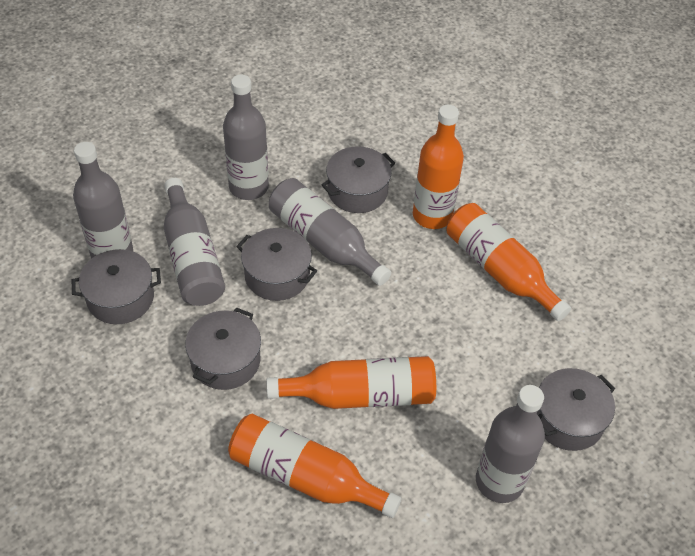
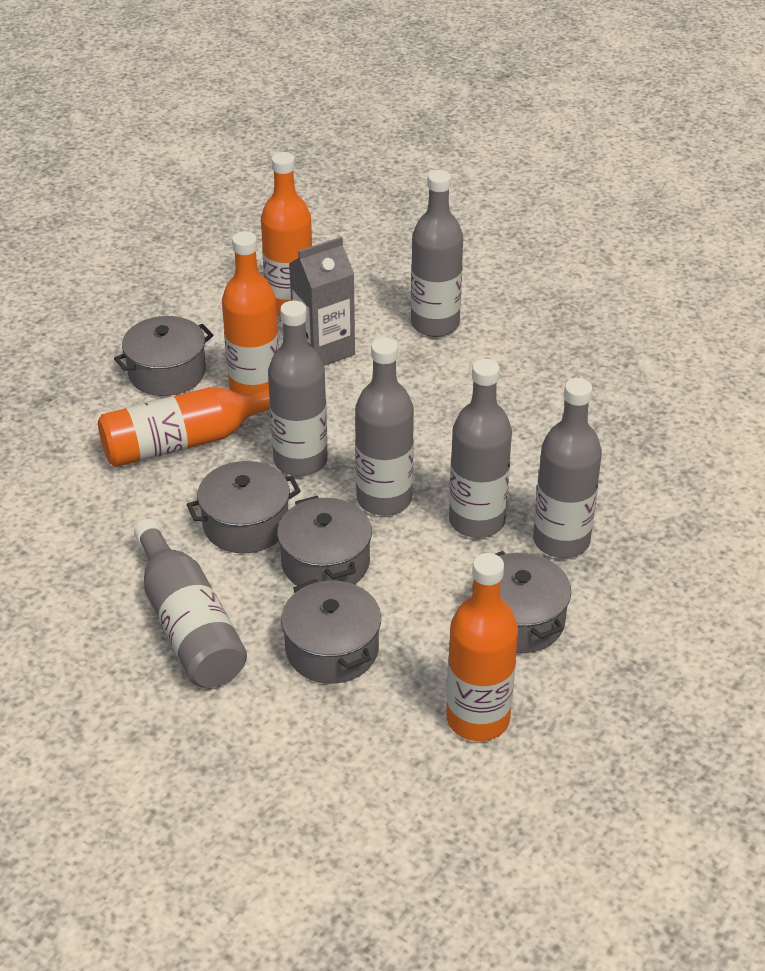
grey bottle: [73,142,133,259] [164,178,225,306] [223,75,269,200] [269,178,391,286] [476,385,545,503] = 5 -> [134,519,247,688] [268,301,328,476] [355,338,414,516] [411,170,463,337] [449,359,512,538] [533,378,602,558] = 6
grey carton: none = 0 -> [289,237,355,366] = 1

